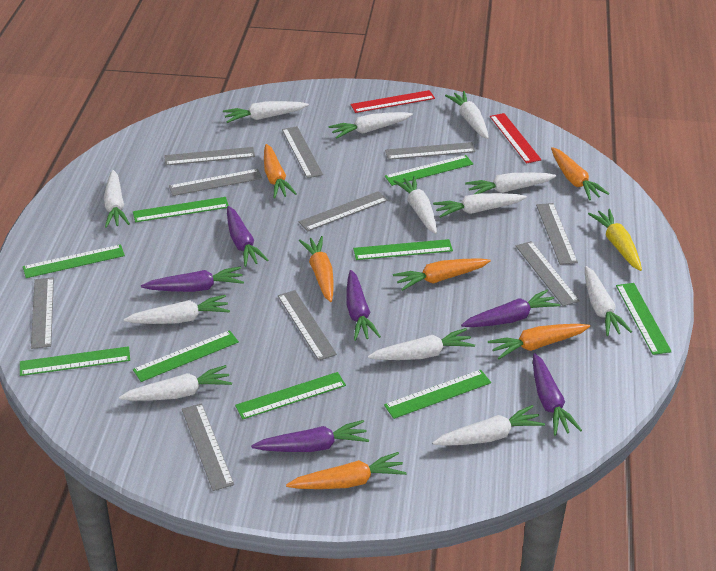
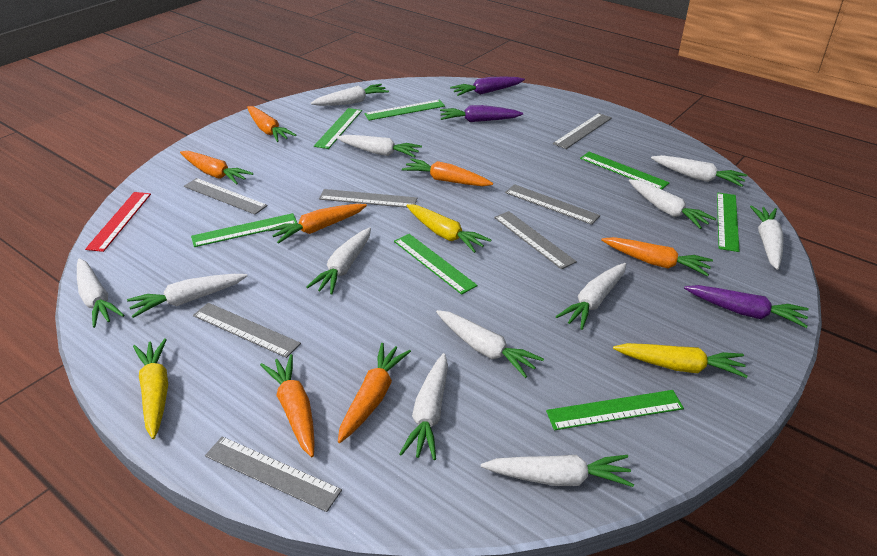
green ruler: [20,346,130,376] [23,244,125,278] [133,197,229,222] [133,330,239,382] [235,372,346,419] [353,239,453,260] [384,370,491,419] [385,155,473,186] [616,283,672,355] = 9 -> [191,213,298,247] [314,108,362,149] [364,100,445,121] [394,234,478,295] [546,390,684,430] [580,152,669,190] [717,192,740,252] = 7
grey ruler: [31,277,54,349] [164,147,255,166] [169,169,262,196] [182,403,234,491] [278,290,337,361] [282,126,323,178] [299,191,388,231] [385,142,476,160] [516,241,580,306] [536,203,578,265] = 10 -> [184,178,268,215] [193,303,301,358] [205,436,342,512] [319,189,417,208] [494,211,577,269] [505,184,600,225] [553,113,612,149] = 7
orange carrot: [264,144,297,198] [286,452,407,489] [298,236,334,302] [393,258,491,291] [488,324,590,359] [551,147,609,200] = 6 -> [180,151,253,185] [247,106,296,142] [260,354,315,457] [268,204,367,244] [338,343,411,443] [402,158,493,186] [601,237,713,276] = 7
purple carrot: [141,267,244,292] [227,206,269,267] [251,420,369,452] [346,270,381,341] [461,290,560,327] [533,353,582,436] = 6 -> [440,105,523,122] [450,77,525,96] [684,285,809,328] = 3
red ruler: [350,90,435,113] [490,113,541,163] = 2 -> [85,192,151,252] = 1
yellow carrot: [588,209,642,271] = 1 -> [133,338,168,439] [406,204,491,253] [613,343,748,378] = 3

